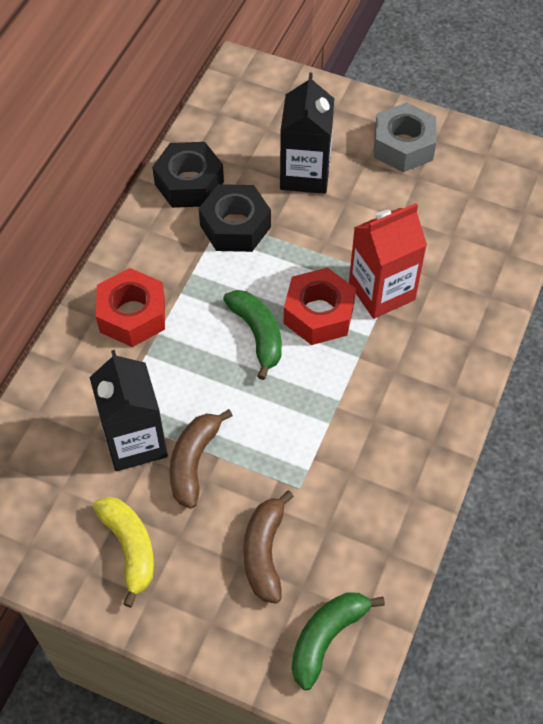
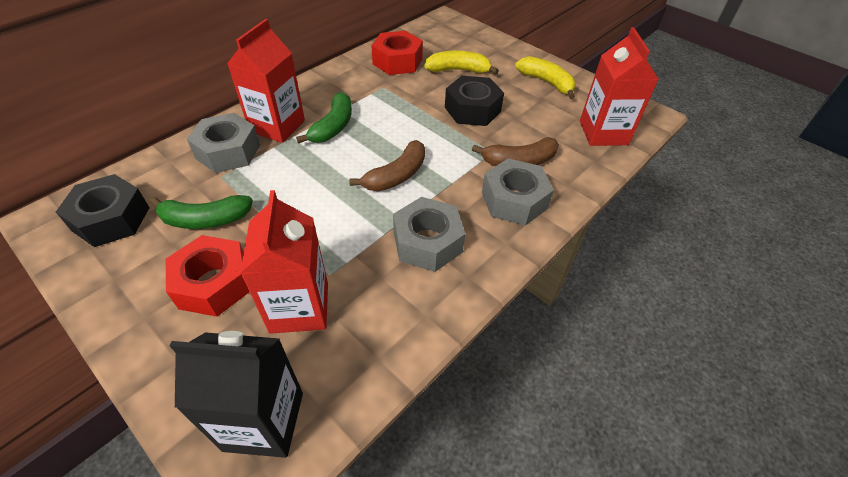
black carton: [90,350,168,471] [280,72,334,194] = 2 -> [170,331,303,458] = 1
grey nut: [374,102,436,172] = 1 -> [187,113,260,173] [393,197,465,272] [482,158,554,226] = 3
red carton: [349,203,427,319] = 1 -> [227,19,305,143] [240,190,328,334] [580,27,659,146] = 3
yellow banana: [93,497,154,608] = 1 -> [424,51,499,74] [515,56,576,99] = 2

